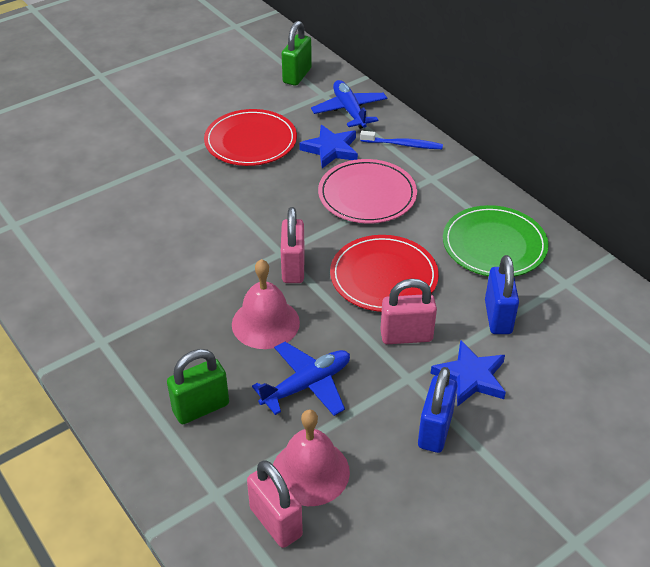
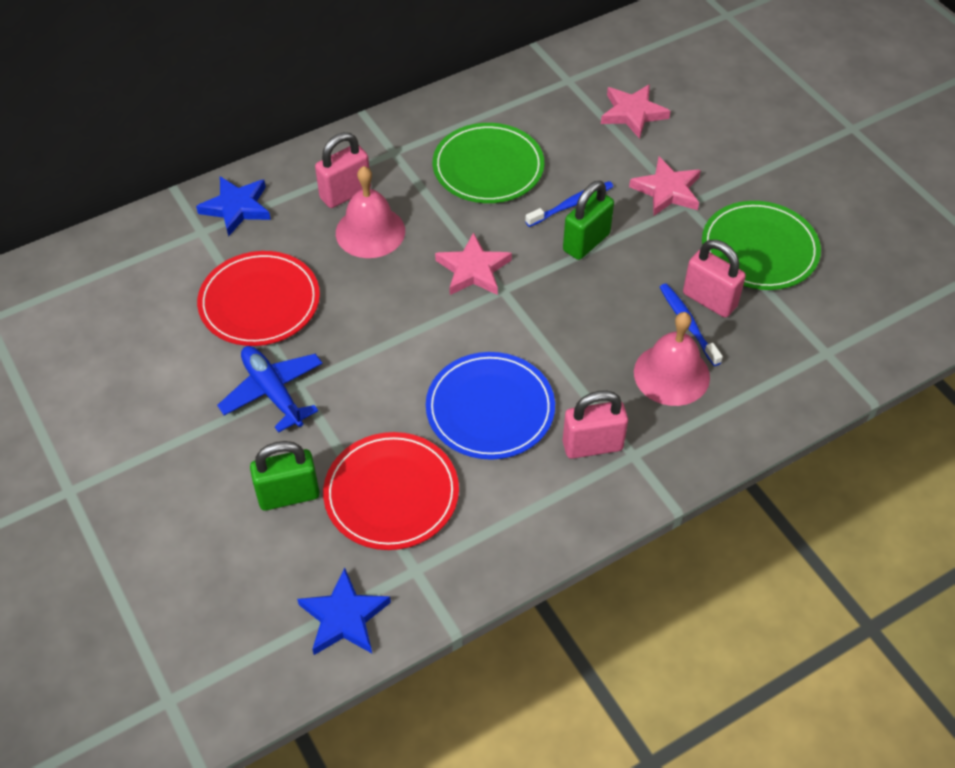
blue padlock: [418,367,457,453] [485,255,519,334] = 2 -> none = 0
blue plane: [252,342,350,416] [311,80,387,129] = 2 -> [217,346,323,433] = 1
blue plate: none = 0 -> [426,352,555,460] = 1
blue toothbrush: [360,131,443,149] = 1 -> [525,181,613,227] [660,284,723,366] = 2
green plate: [443,205,549,277] = 1 -> [433,123,544,203] [702,201,821,290] = 2
pink plate: [318,159,417,224] = 1 -> none = 0
pink star: none = 0 -> [435,232,512,295] [601,84,671,139] [629,157,701,216] = 3

